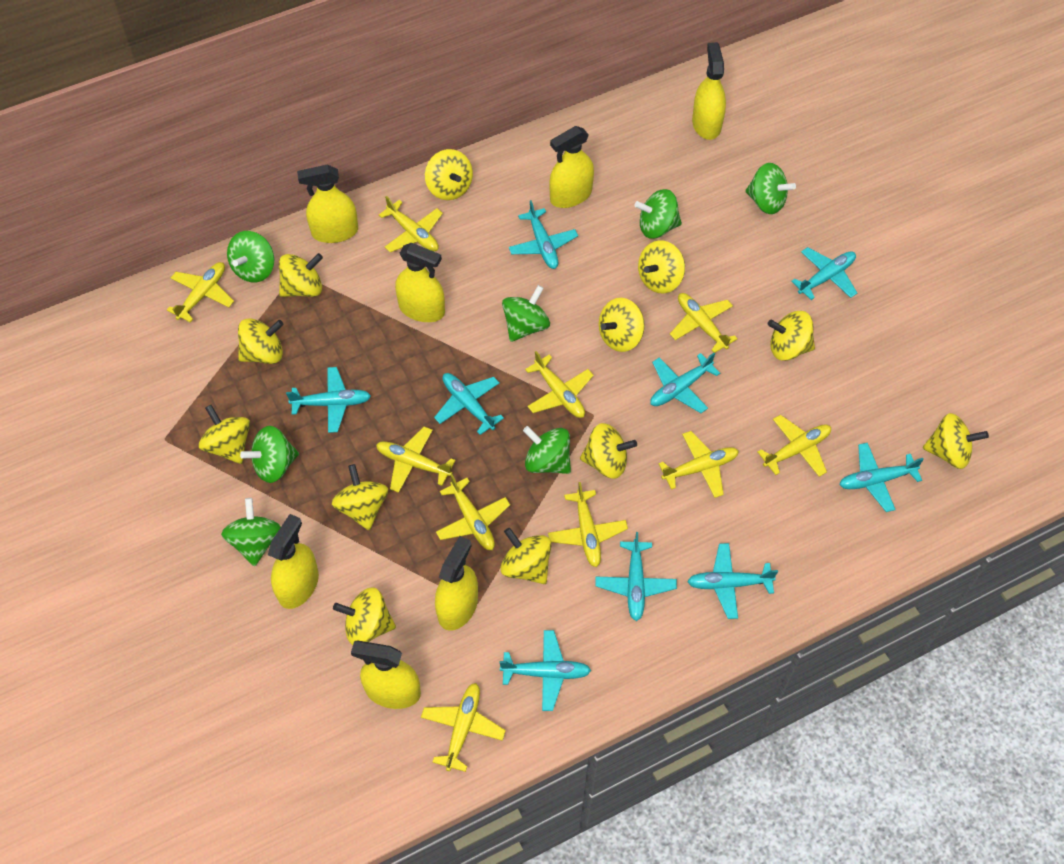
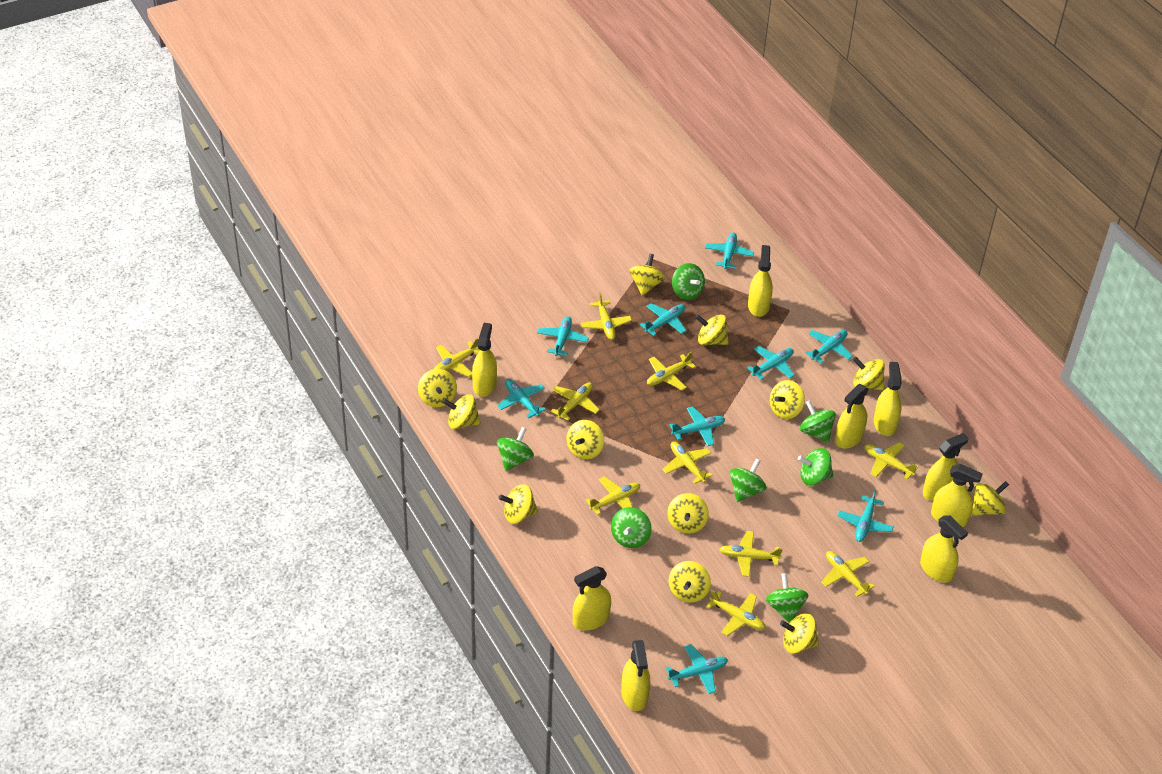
yellow spray bottle: [268,514,319,609] [297,165,358,243] [351,640,421,709] [395,243,445,322] [435,536,478,631] [549,126,594,208] [692,42,726,140] = 7 -> [472,323,497,397] [573,566,611,631] [621,640,650,711] [748,245,773,317] [835,384,869,448] [874,362,902,436] [920,516,968,583] [923,433,968,501] [931,464,983,527] = 9

